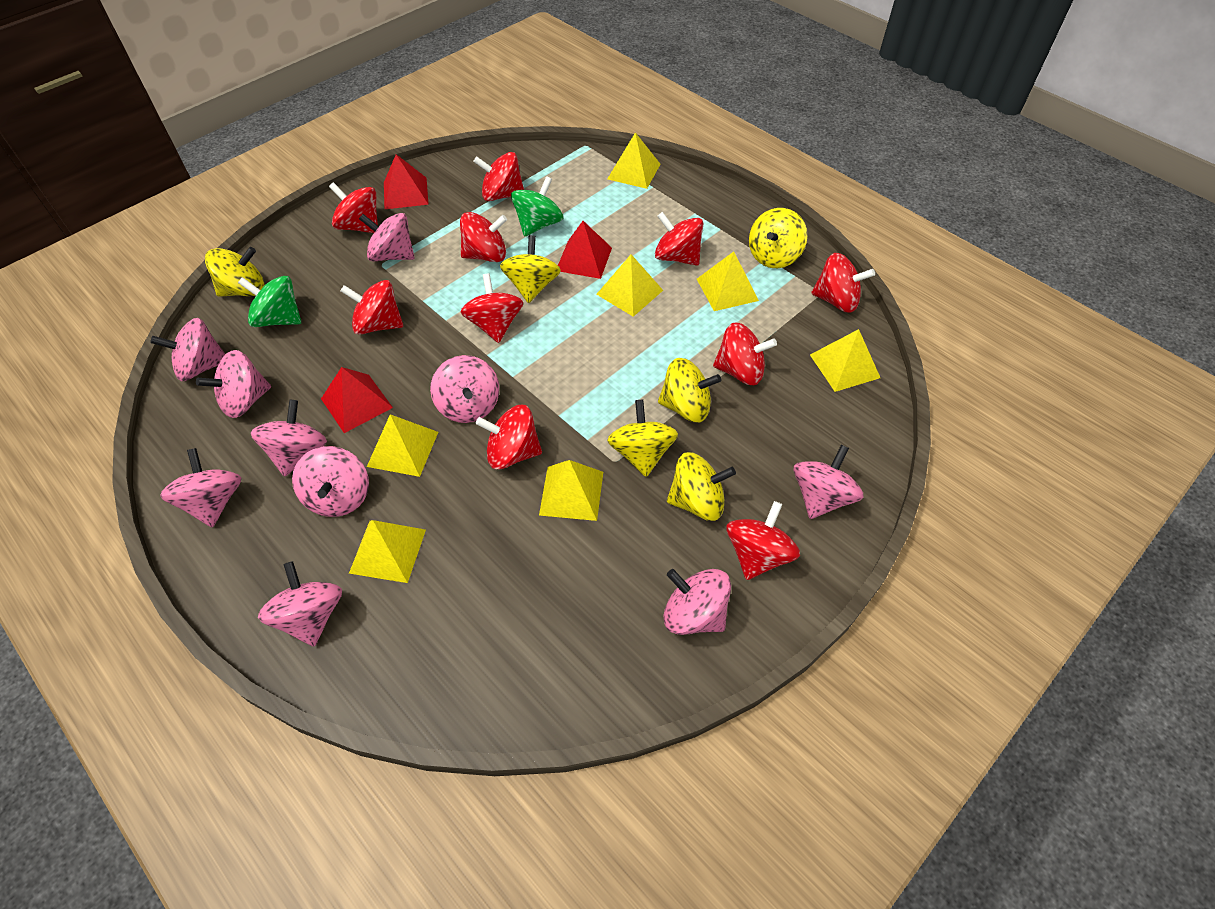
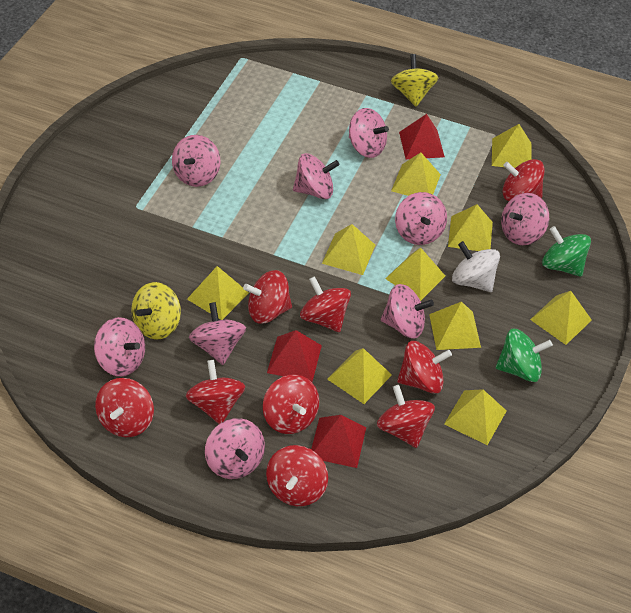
pink spinning top: [150,318,225,381] [160,448,241,527] [196,350,271,418] [251,400,327,477] [258,561,342,646] [292,446,369,517] [359,213,414,261] [430,355,500,423] [663,569,731,635] [794,445,864,519] = 10 -> [94,317,145,376] [172,135,221,187] [189,302,246,365] [205,418,265,479] [293,153,339,199] [349,108,389,158] [381,284,434,339] [395,192,447,245] [501,193,549,245] = 9
red spinning top: [329,182,378,233] [340,280,403,334] [460,212,507,262] [461,273,523,343] [473,152,524,201] [476,405,542,470] [655,212,703,266] [713,322,777,385] [726,501,800,580] [811,253,875,312] = 10 -> [95,378,154,437] [186,360,245,424] [243,270,292,324] [263,375,319,434] [266,445,328,506] [300,276,351,332] [377,385,435,448] [397,341,452,394] [503,159,545,201] = 9
white spinning top: none = 0 -> [452,241,500,292] = 1
yellow pyramid: [349,520,426,583] [367,414,438,477] [539,460,603,521] [596,254,663,317] [607,132,660,189] [697,252,759,311] [810,329,880,392] = 7 -> [187,266,249,320] [322,224,375,275] [327,348,392,404] [385,248,445,301] [391,152,441,196] [429,301,481,350] [444,389,506,445] [448,204,493,251] [492,124,531,168] [530,291,592,345] = 10
yellow spinning top: [205,247,264,297] [500,235,561,303] [607,400,678,477] [658,358,721,422] [667,452,736,521] [749,208,807,268] = 6 -> [131,282,181,339] [391,54,439,107] = 2

